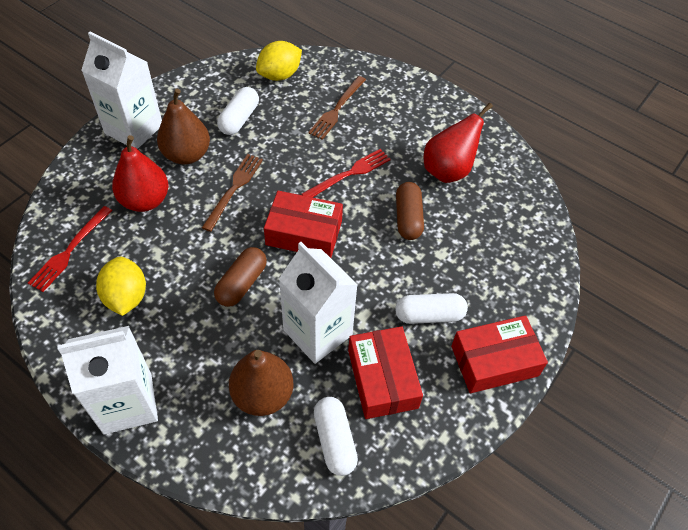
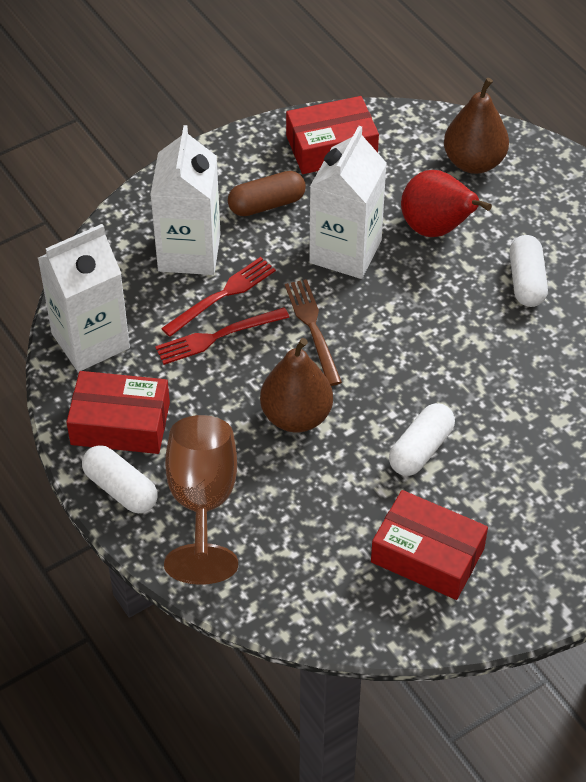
brown capsule: [214,247,267,307] [396,182,424,240] = 2 -> [228,171,306,216] = 1
brown fork: [202,154,263,232] [308,76,366,140] = 2 -> [285,279,342,386] = 1
brown goblet: none = 0 -> [164,415,238,585] = 1
red pear: [112,135,168,212] [424,102,493,183] = 2 -> [401,170,492,237] = 1
yellow lemon: [96,257,146,316] [256,41,302,81] = 2 -> none = 0

